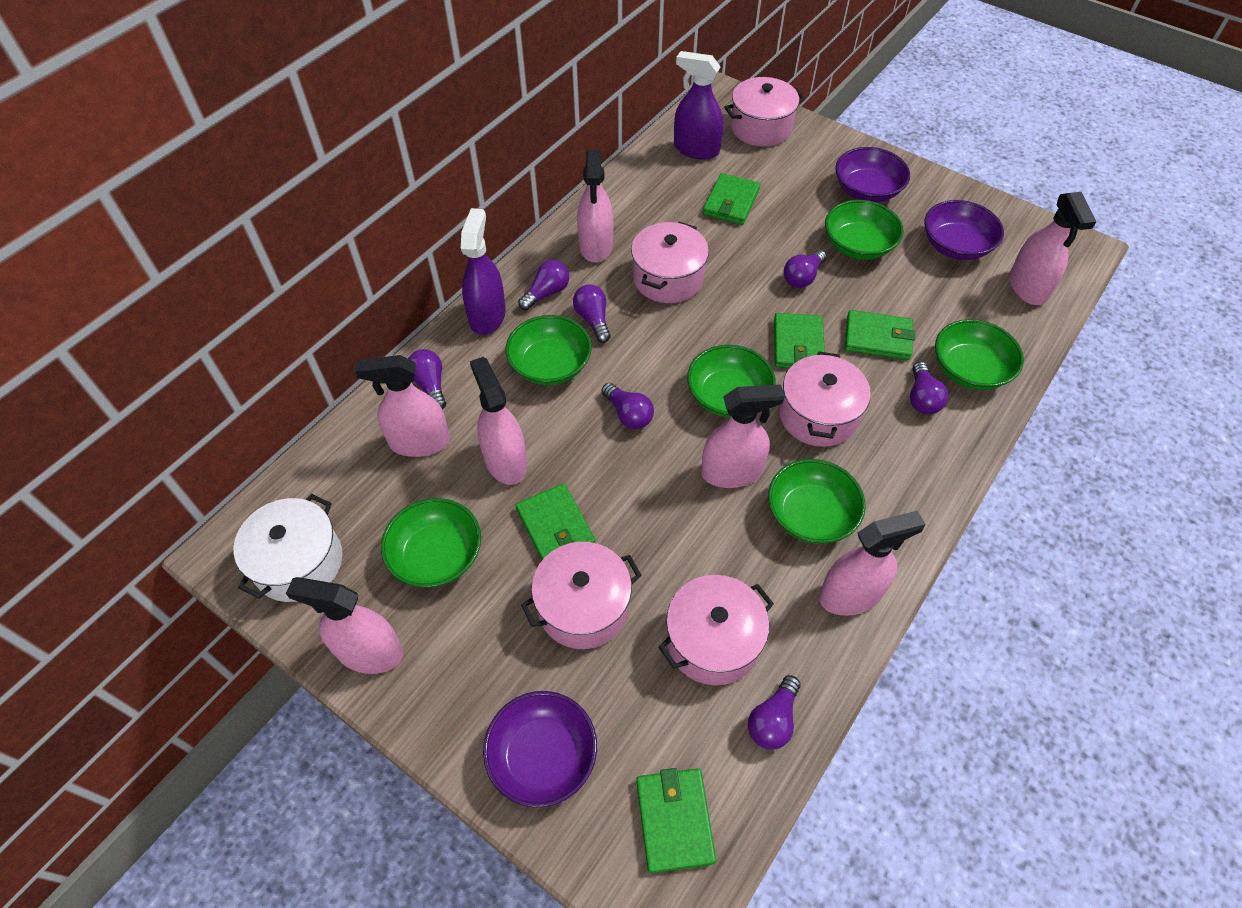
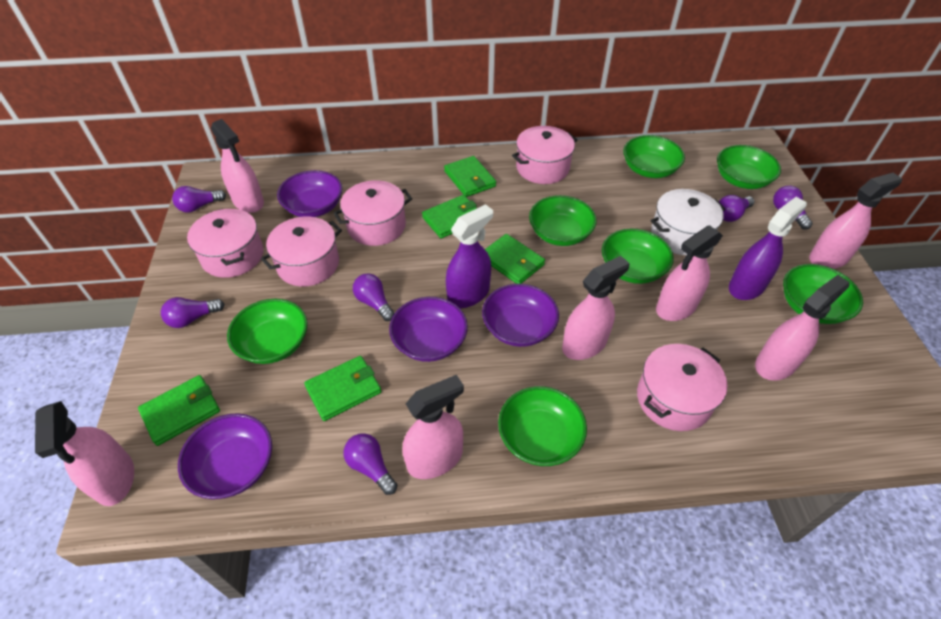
green bowl: [381,498,481,588] [505,315,592,385] [687,345,776,418] [768,459,866,544] [825,200,904,260] [935,319,1024,390] = 6 -> [227,299,307,364] [498,386,587,466] [529,195,597,246] [602,229,674,284] [623,135,685,178] [717,145,781,189] [783,264,863,324] = 7
purple bowl: [483,691,597,807] [835,147,910,202] [924,200,1004,260] = 3 -> [178,413,272,499] [277,170,342,217] [389,297,468,362] [482,284,559,347] = 4
purple light bulb: [408,349,446,410] [518,260,569,310] [573,284,611,343] [602,383,654,429] [748,675,801,750] [784,250,827,288] [910,362,948,414] = 7 -> [161,297,224,328] [172,186,226,213] [343,433,397,495] [353,273,395,321] [719,195,755,222] [773,186,813,229] = 6

